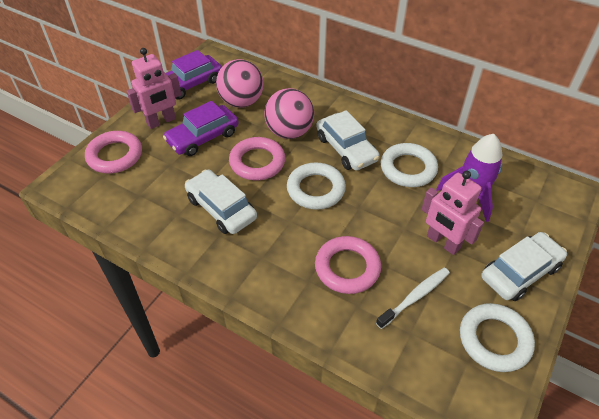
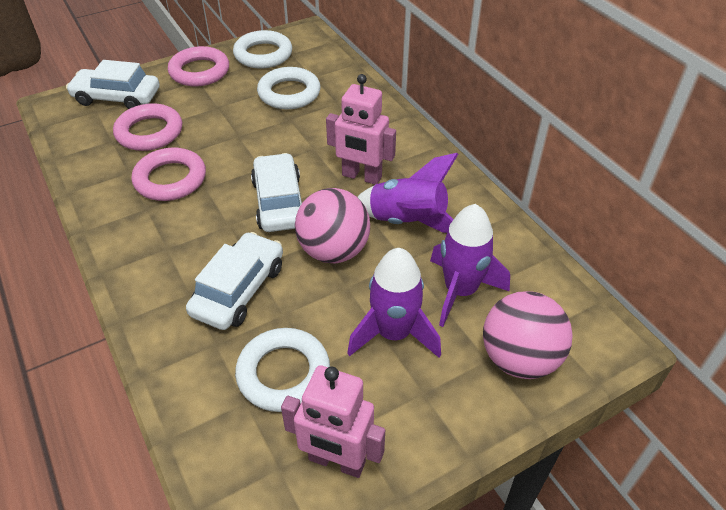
purple car: [163,101,239,156] [166,50,222,100] = 2 -> none = 0
purple rocket: [436,134,502,222] = 1 -> [347,248,441,358] [358,153,458,233] [430,204,510,327] = 3
white toothbrush: [376,267,450,329] = 1 -> none = 0

